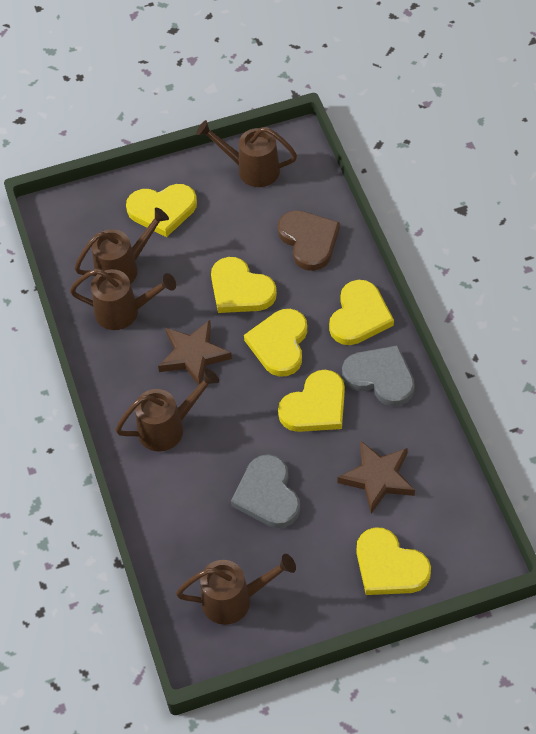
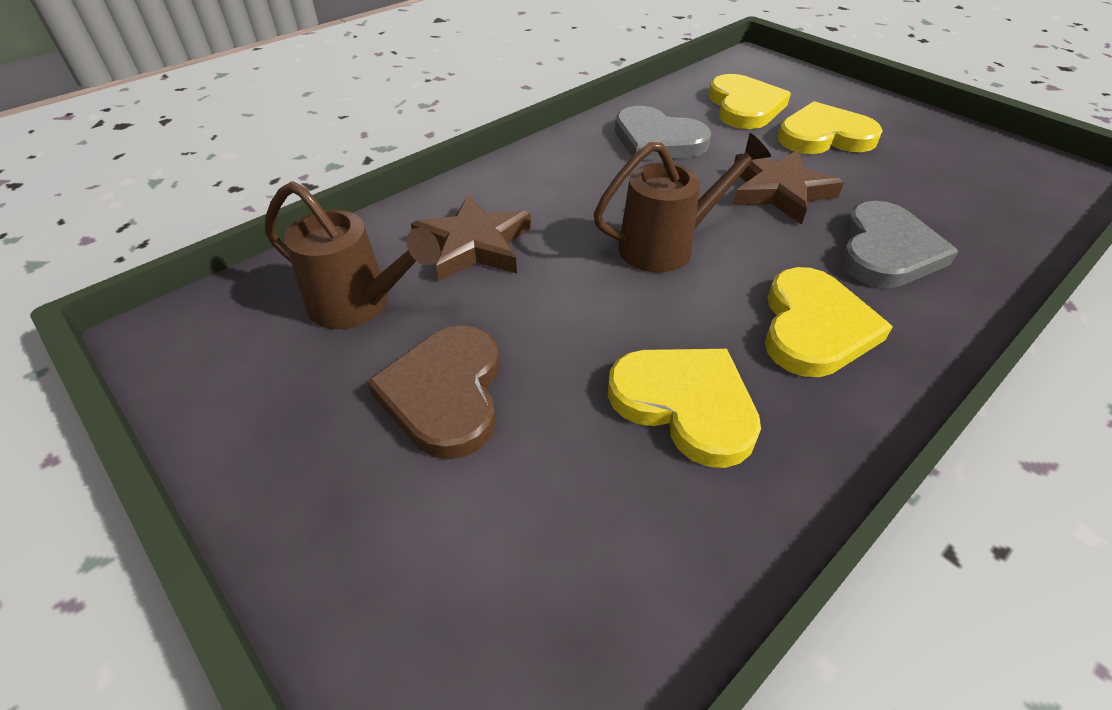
brown watering can: [70,269,176,330] [74,208,169,284] [116,368,219,452] [176,554,296,625] [196,120,297,187] = 5 -> [265,181,440,329] [594,133,771,273] = 2
yellow heart: [126,184,197,237] [211,257,277,313] [244,309,307,377] [278,370,345,432] [329,280,394,345] [357,527,431,595] = 6 -> [608,349,761,468] [709,74,791,129] [765,267,893,377] [778,101,883,154] = 4

